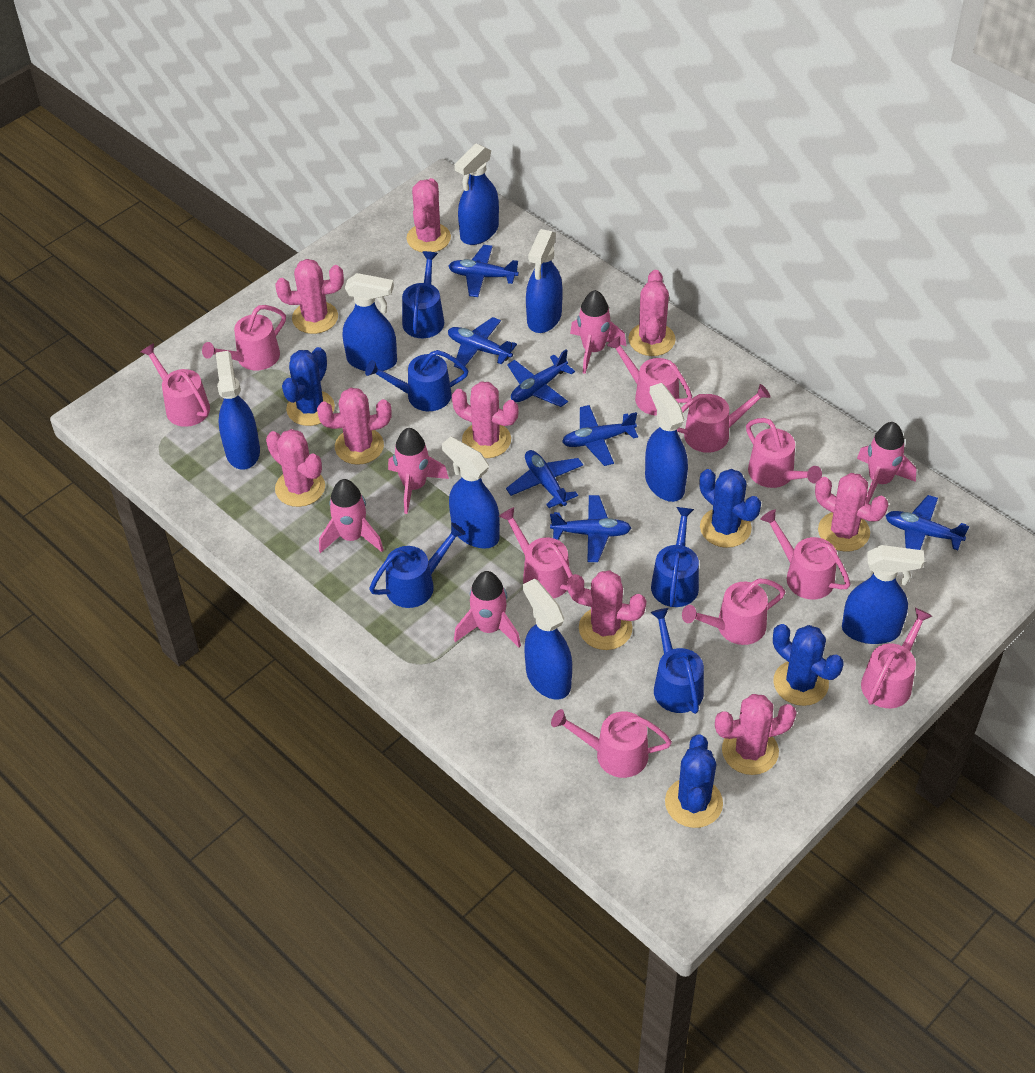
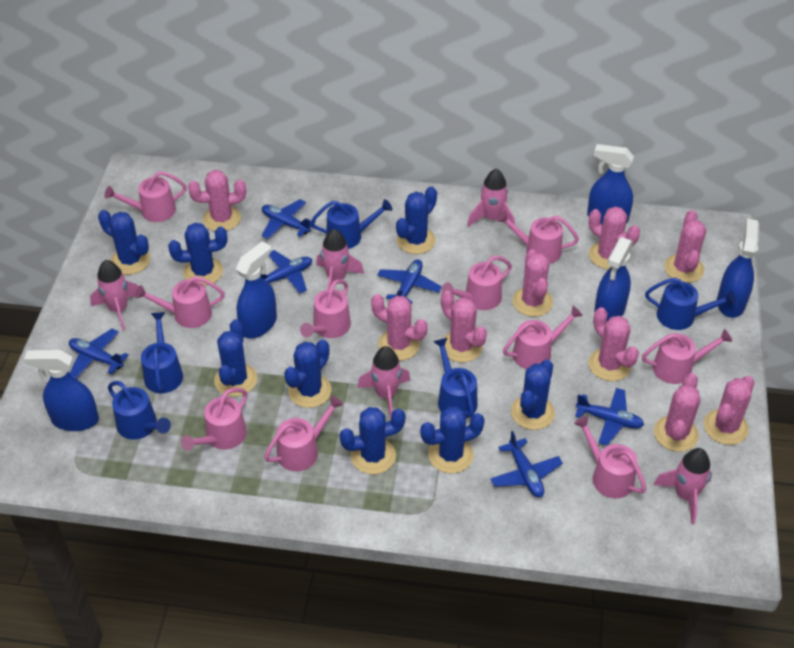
blue cactus: [282,347,335,426] [665,734,723,828] [699,469,761,548] [773,624,844,706] = 4 -> [98,210,150,275] [168,223,227,286] [214,319,257,397] [284,340,331,408] [339,407,405,474] [396,186,437,254] [420,406,485,474] [511,359,555,430] = 8
blue plane: [448,245,519,297] [448,317,517,370] [506,450,583,508] [507,349,575,407] [550,495,631,562] [562,405,638,466] [885,495,969,550] = 7 -> [69,329,129,379] [261,250,312,294] [262,199,315,239] [377,259,442,304] [490,431,563,497] [575,388,644,446] = 6
blue spray bottle: [216,351,260,470] [343,273,397,371] [442,437,500,548] [454,143,499,245] [523,579,572,700] [526,229,563,333] [645,383,688,502] [842,545,924,644] = 8 -> [24,350,99,431] [236,241,277,339] [587,144,634,224] [594,237,633,321] [717,219,759,318] = 5

